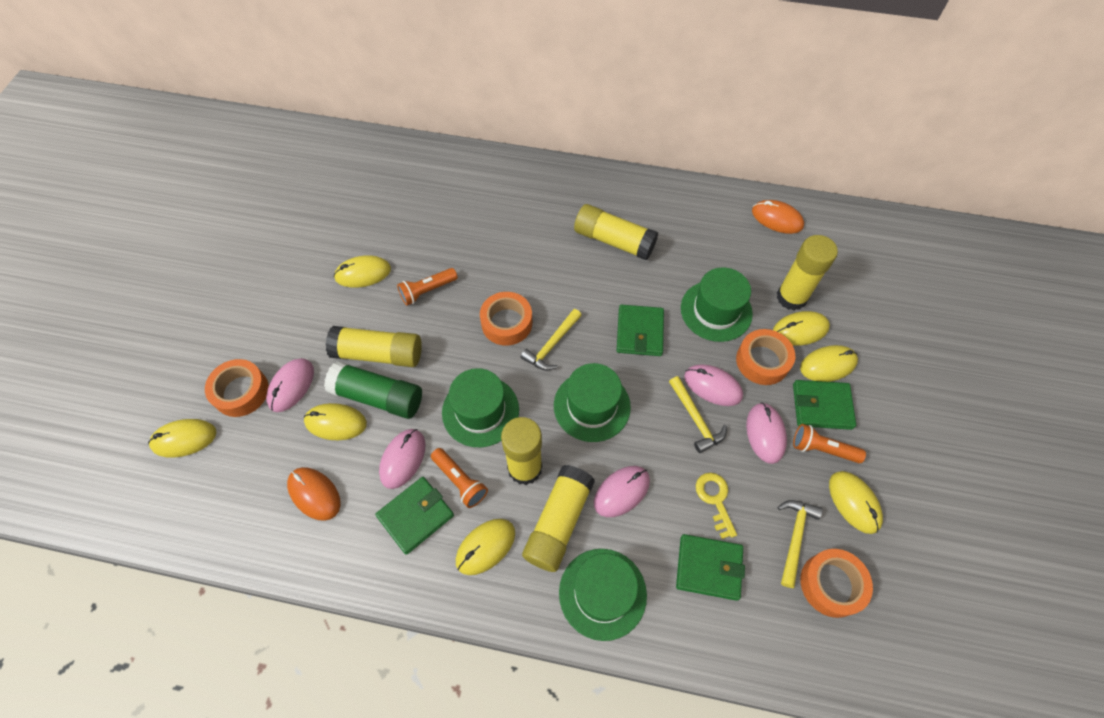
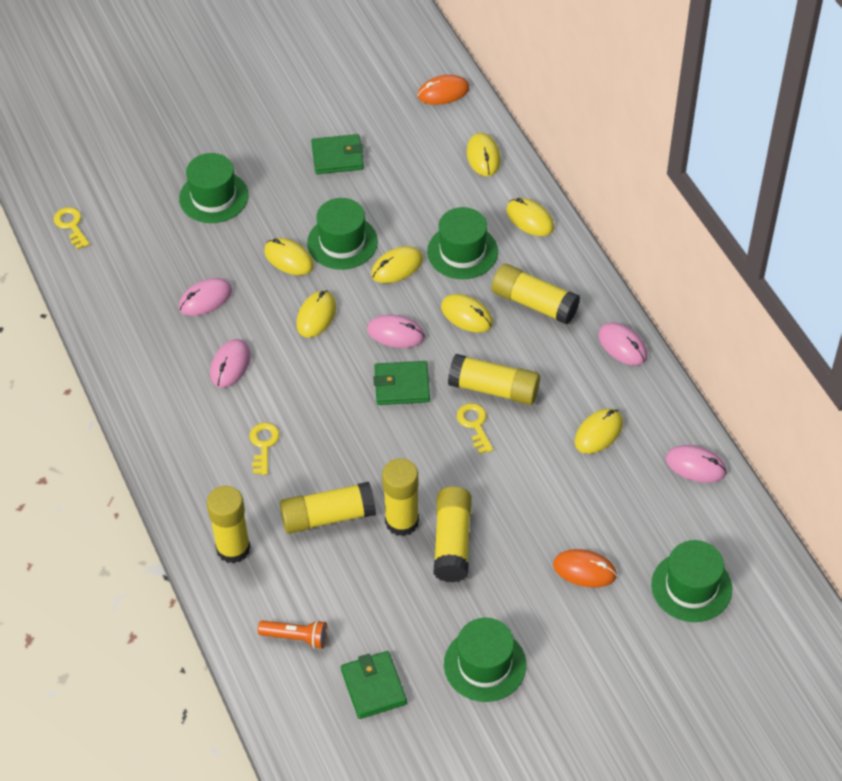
green glue stick: [324,361,422,419] = 1 -> none = 0
green hat: [442,368,519,447] [554,363,631,442] [559,549,647,641] [681,267,753,342] = 4 -> [179,153,248,223] [307,198,378,270] [427,207,498,279] [444,618,526,702] [651,540,732,622] = 5
green wallet: [375,477,454,555] [617,305,664,356] [676,534,745,601] [793,380,856,430] = 4 -> [311,134,364,174] [341,651,407,719] [373,361,430,405] = 3
orange flashlight: [397,268,458,306] [431,448,488,508] [793,424,866,463] = 3 -> [258,620,327,649] = 1
orange tape: [205,359,269,417] [480,292,532,346] [736,329,795,385] [800,549,873,618] = 4 -> none = 0
yellow glue stick: [326,326,422,367] [501,417,542,485] [522,465,595,572] [574,204,658,260] [776,235,838,311] = 5 -> [207,486,251,563] [280,482,376,534] [382,458,419,536] [433,486,472,582] [448,354,540,405] [492,264,580,324] = 6
yellow hammer: [520,309,582,371] [669,376,727,453] [778,500,823,588] = 3 -> none = 0
yellow key: [696,473,737,539] = 1 -> [54,207,90,250] [250,422,280,475] [457,403,493,454] = 3

